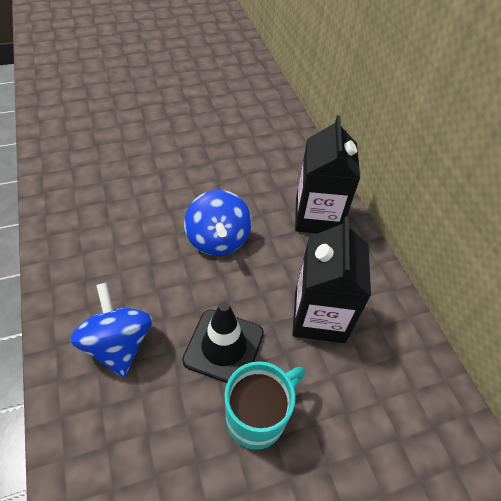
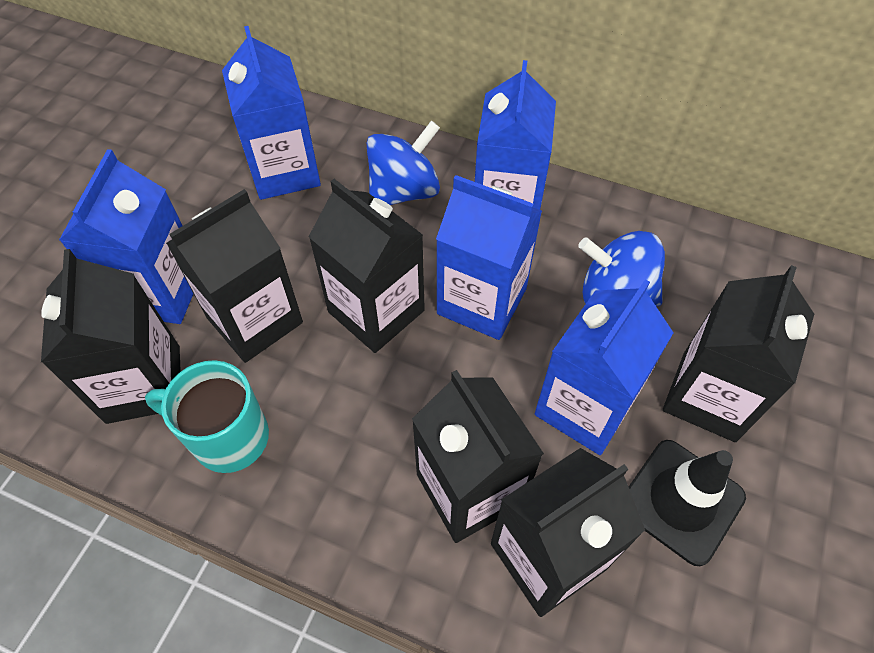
black carton: [292,217,371,343] [295,115,360,234] = 2 -> [41,249,181,424] [166,189,303,363] [308,179,425,353] [412,370,544,543] [491,448,645,617] [663,265,814,442] = 6
blue carton: none = 0 -> [59,149,193,324] [222,26,321,200] [436,175,542,340] [475,60,556,210] [535,279,673,455] = 5

